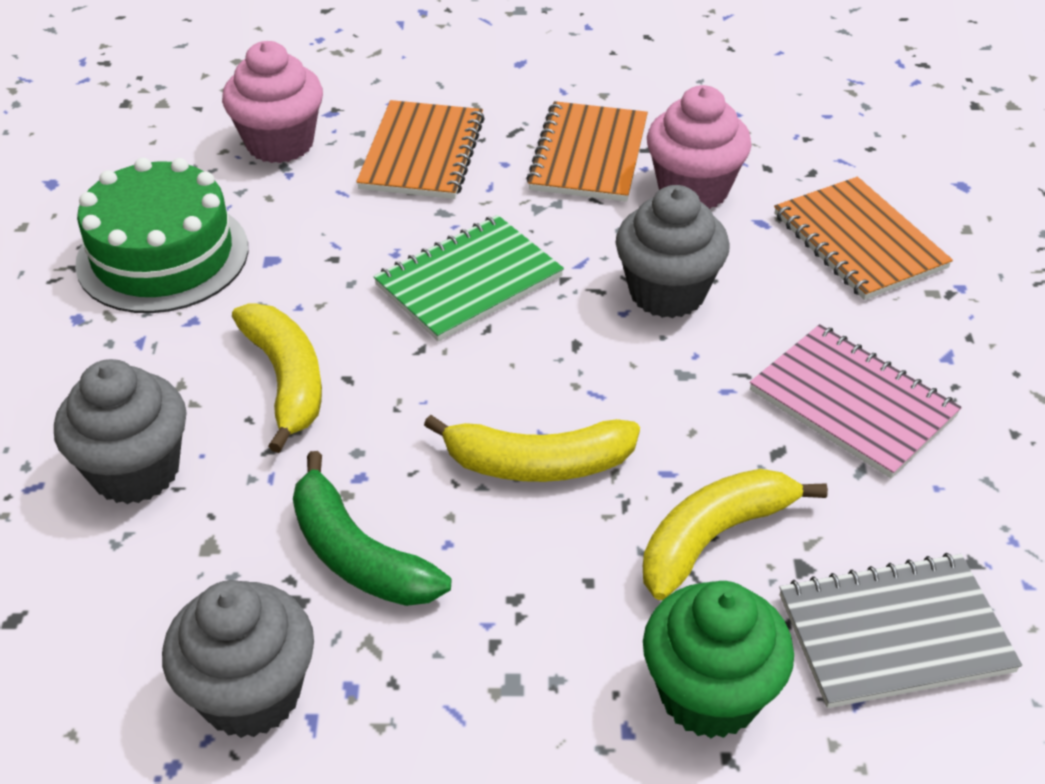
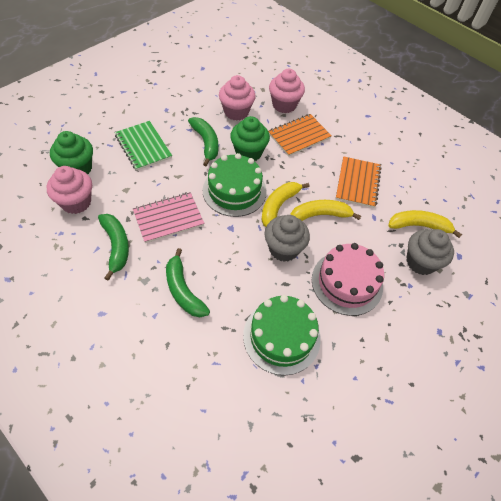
green banana: [293,451,451,606] = 1 -> [98,214,129,280] [166,248,210,317] [188,117,218,166] = 3
green cake: [75,158,248,313] = 1 -> [203,153,267,217] [243,295,321,375] = 2
green cupcake: [643,581,794,738] = 1 -> [50,131,93,174] [230,116,270,161] = 2
grey cupcake: [54,359,187,504] [162,580,314,738] [615,185,730,318] = 3 -> [264,215,310,262] [406,229,454,275] = 2
grey notebook: [779,553,1022,708] = 1 -> none = 0
orange notebook: [356,100,485,199] [526,101,648,202] [774,177,953,300] = 3 -> [268,114,332,157] [336,156,382,208] = 2
pink cake: none = 0 -> [312,243,384,316] = 1
pink cupcake: [222,41,323,163] [647,85,752,209] = 2 -> [46,166,92,214] [219,75,256,121] [269,69,305,113] = 3

